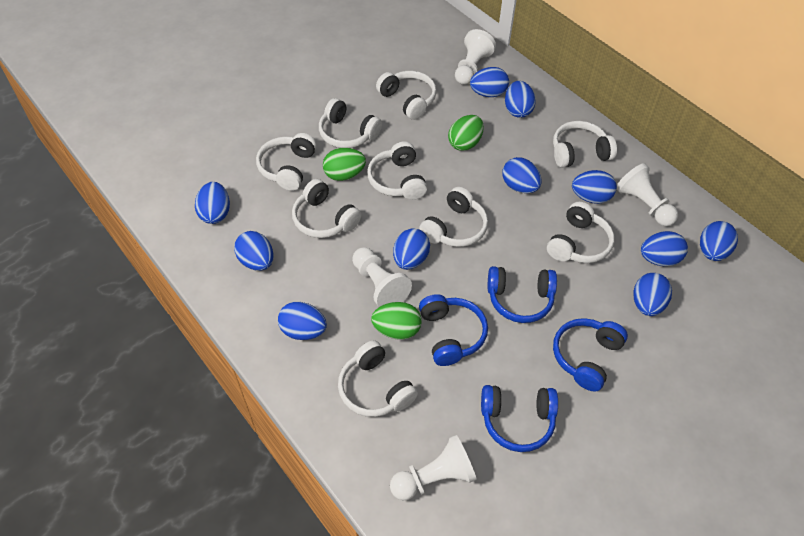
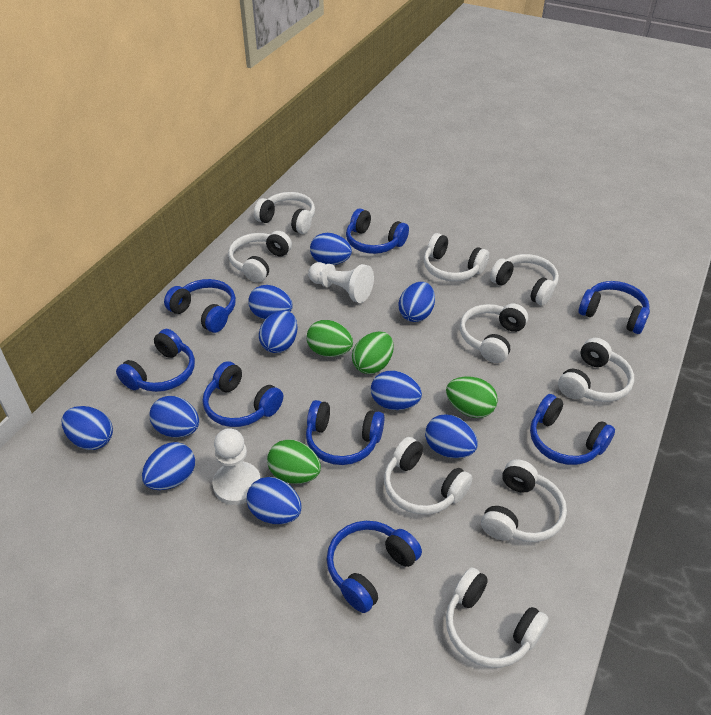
blue egg: [195,182,230,224] [234,231,273,271] [278,302,327,340] [393,228,430,270] [470,67,509,97] [502,157,542,193] [505,81,536,118] [572,170,617,204] [633,273,672,316] [641,231,688,266] [700,221,738,261] = 11 -> [62,406,113,450] [142,442,195,490] [149,396,199,438] [246,477,302,524] [248,285,293,319] [259,310,298,353] [310,233,352,265] [371,371,422,410] [399,282,435,322] [425,414,478,458] = 10
blue headphones: [419,294,488,366] [481,385,558,452] [488,266,557,323] [553,318,628,392] = 4 -> [116,329,195,392] [164,279,236,333] [203,361,283,427] [306,400,385,465] [327,521,422,613] [346,208,409,254] [530,394,615,465] [579,281,650,334] = 8
green egg: [323,148,366,181] [371,302,422,340] [448,115,484,151] = 3 -> [267,439,321,484] [307,320,353,357] [352,331,394,374] [446,376,498,418] = 4
white pawn: [352,247,412,307] [390,435,477,501] [455,29,496,85] [617,163,678,226] = 4 -> [212,428,260,505] [308,262,374,303] = 2

